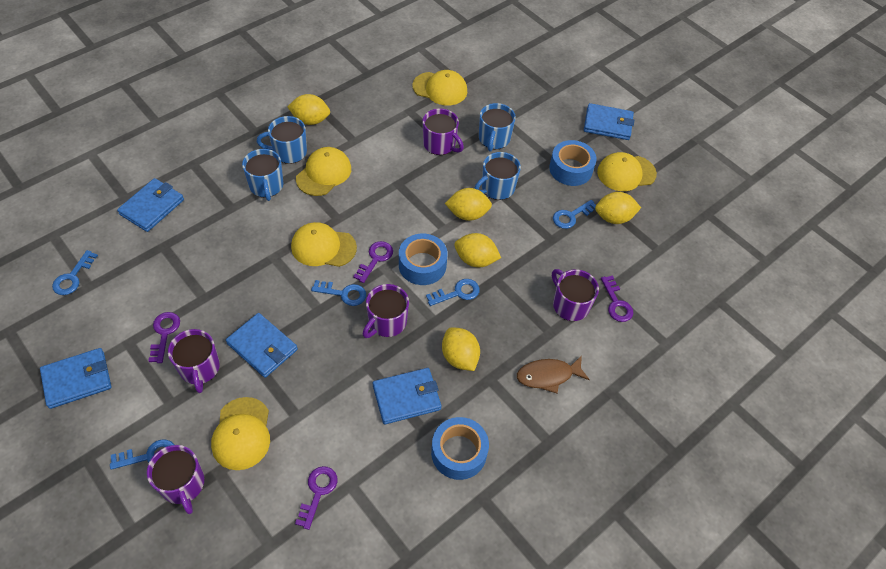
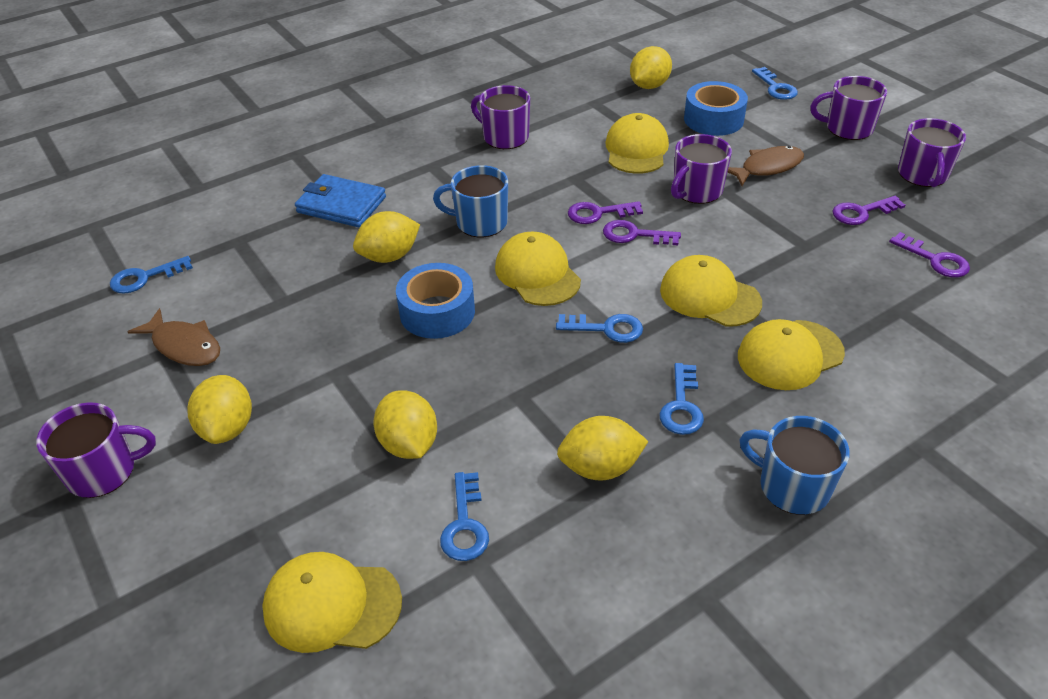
blue mug: [242,149,283,201] [257,116,307,164] [474,152,521,200] [479,103,516,152] = 4 -> [433,165,508,237] [739,416,849,515] = 2
blue tape: [399,234,448,285] [431,417,489,480] [549,140,597,186] = 3 -> [396,263,475,339] [684,81,748,136] = 2
blue wallet: [40,348,111,409] [117,178,184,232] [226,313,298,378] [373,368,441,424] [584,103,634,140] = 5 -> [295,174,386,227] = 1
brown fish: [517,355,590,393] = 1 -> [128,308,220,366] [728,146,804,186] = 2

